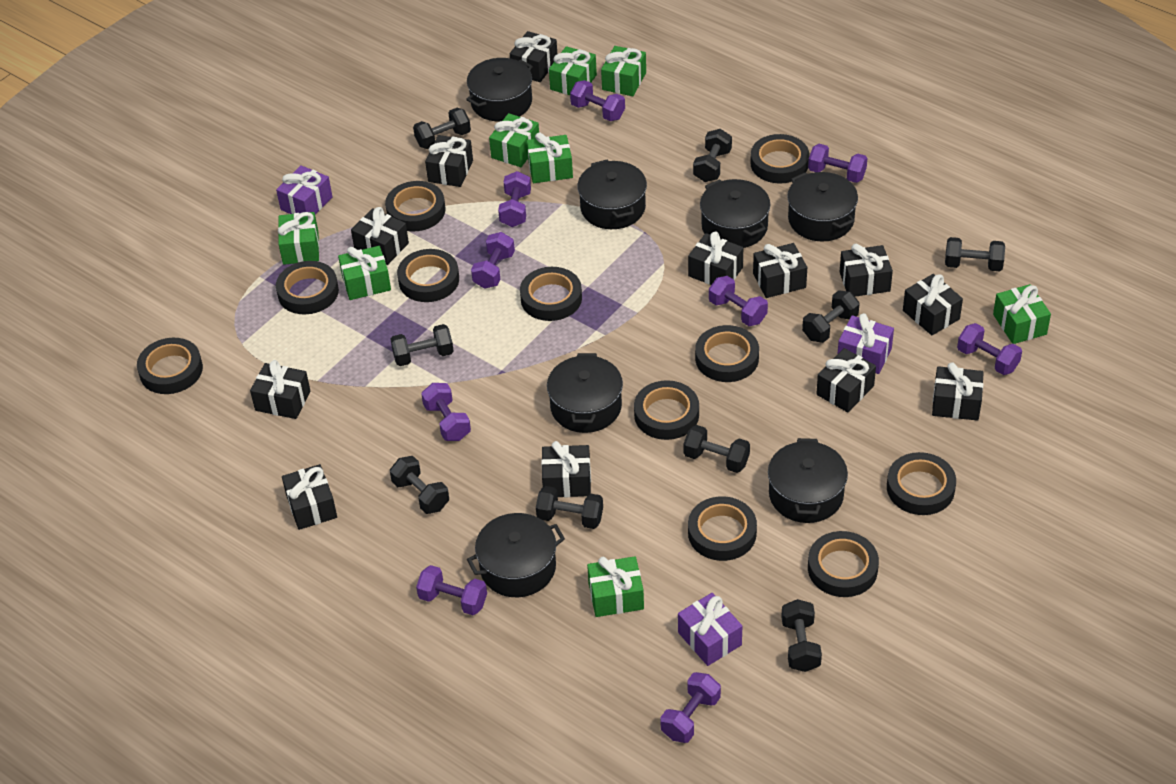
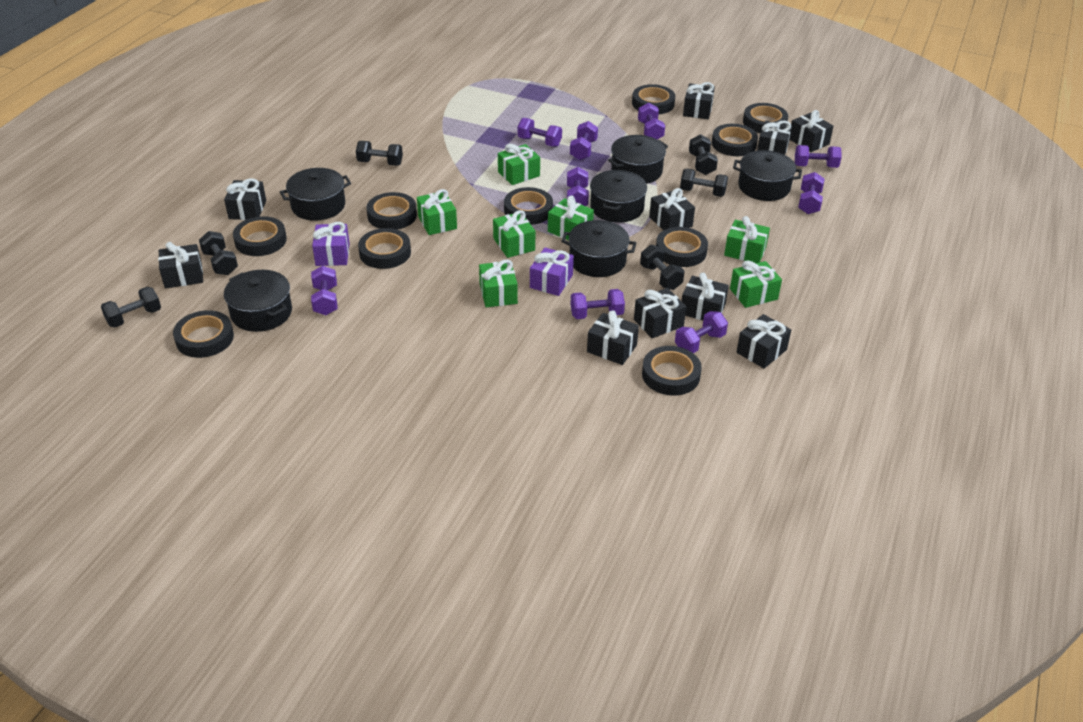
black dumbbell: [390,324,454,366] [390,456,449,514] [413,108,471,149] [536,486,603,529] [684,425,750,473] [693,129,732,182] [781,599,822,672] [802,290,860,343] [945,237,1005,271] = 9 -> [101,287,161,328] [199,231,238,275] [356,141,403,166] [640,245,685,290] [680,169,728,197] [689,134,718,175] = 6
black gift: [250,360,310,419] [282,464,337,530] [351,207,409,265] [425,135,473,187] [510,31,557,82] [541,441,591,497] [688,232,743,285] [753,243,807,298] [816,348,876,412] [840,244,893,297] [903,274,963,335] [932,362,984,421] = 12 -> [158,242,203,289] [224,178,266,220] [587,310,639,365] [634,288,686,338] [649,188,695,230] [682,273,729,320] [683,82,715,119] [736,314,791,369] [757,121,792,155] [790,110,833,152] = 10
black pot: [466,58,533,121] [467,513,565,597] [547,353,623,433] [577,160,647,229] [700,179,771,248] [768,438,848,523] [787,172,858,242] = 7 -> [224,270,292,332] [280,168,351,221] [561,220,636,277] [590,170,647,223] [608,135,668,184] [733,150,802,201] = 6
black tape: [137,338,203,394] [276,261,339,314] [385,181,445,231] [397,249,459,302] [520,267,582,321] [634,380,699,440] [688,496,757,561] [695,325,759,382] [750,134,809,184] [808,531,879,597] [887,452,956,515] = 11 -> [173,310,234,358] [233,216,287,256] [358,228,411,269] [367,192,417,230] [504,187,553,225] [632,84,675,114] [642,346,702,396] [656,227,708,267] [712,124,758,156] [743,103,788,133] = 10
green gift: [278,212,319,265] [338,246,391,300] [489,113,539,167] [527,133,573,183] [549,46,597,95] [587,556,644,617] [601,46,646,96] [993,284,1051,344] = 8 -> [417,189,457,235] [479,259,518,307] [493,210,535,258] [498,144,540,185] [548,196,594,240] [724,216,770,263] [730,260,782,308] = 7
purple gift: [276,165,332,214] [678,593,742,666] [837,313,894,374] = 3 -> [312,222,350,266] [530,248,574,296] = 2

